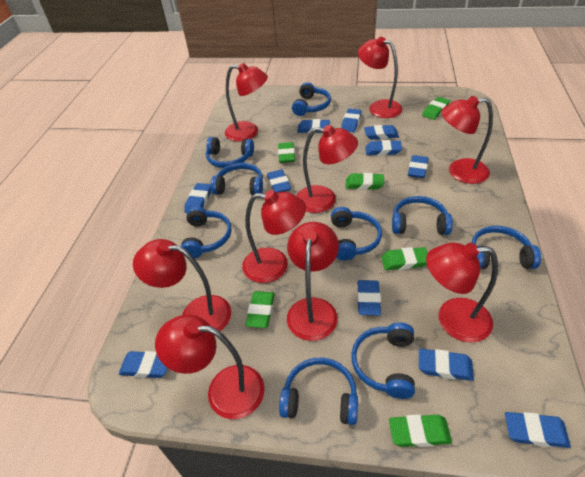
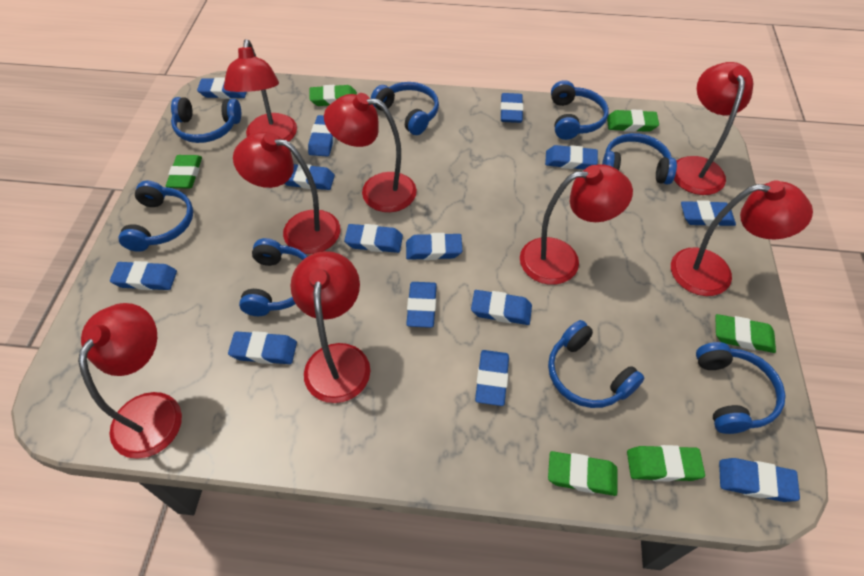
blue eraser: [119,351,167,378] [184,183,211,213] [267,169,291,193] [297,119,330,133] [341,109,361,133] [357,280,381,315] [364,125,399,140] [365,140,402,156] [408,155,429,178] [419,349,474,381] [505,412,571,448] = 11 -> [110,261,177,290] [197,77,247,99] [228,331,297,364] [284,164,335,190] [308,115,335,157] [344,224,403,253] [406,233,462,260] [406,282,437,328] [471,290,532,325] [475,350,509,406] [500,93,523,123] [545,145,598,169] [681,200,736,227] [719,458,800,502] = 14
blue headphones: [181,206,232,258] [206,137,254,168] [211,163,263,196] [279,358,358,425] [292,82,331,116] [331,207,382,261] [351,322,415,399] [392,196,453,235] [471,226,541,269] = 9 -> [119,181,193,252] [171,97,241,143] [239,238,308,316] [371,82,439,135] [548,320,644,408] [551,80,609,140] [602,133,677,185] [696,342,786,434] = 8
red lamp: [133,239,231,331] [155,314,265,419] [225,63,268,142] [242,190,306,283] [287,222,339,341] [297,125,358,213] [358,37,402,118] [426,243,498,343] [441,96,493,184] = 9 -> [78,303,182,459] [224,39,297,142] [233,132,340,254] [291,251,370,403] [324,93,417,212] [520,164,633,285] [671,180,813,296] [674,62,753,195] = 8

